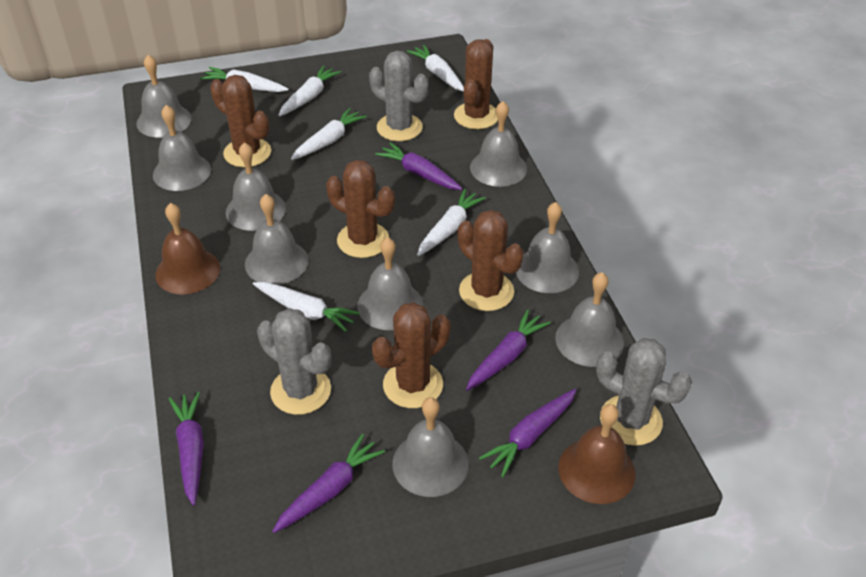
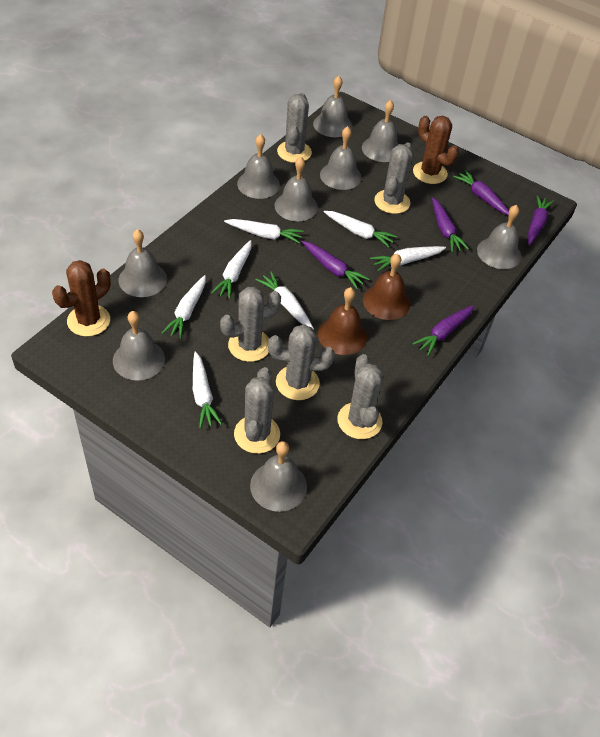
brown cactus: [210,75,271,167] [326,160,395,258] [372,302,450,408] [454,39,498,129] [457,210,524,311] = 5 -> [52,260,111,337] [413,116,459,184] = 2
grey cactus: [257,308,331,415] [369,51,428,141] [596,338,692,446] = 3 -> [220,287,281,362] [234,367,280,454] [268,325,335,400] [277,93,312,163] [337,354,384,439] [374,143,413,214] = 6
white carrot: [200,67,289,92] [253,282,360,332] [278,65,341,116] [291,108,367,160] [407,45,464,91] [417,189,486,256] = 6 -> [162,275,206,339] [193,352,222,429] [211,240,252,299] [224,219,304,244] [255,272,314,330] [324,211,397,247] [370,246,446,271] = 7

